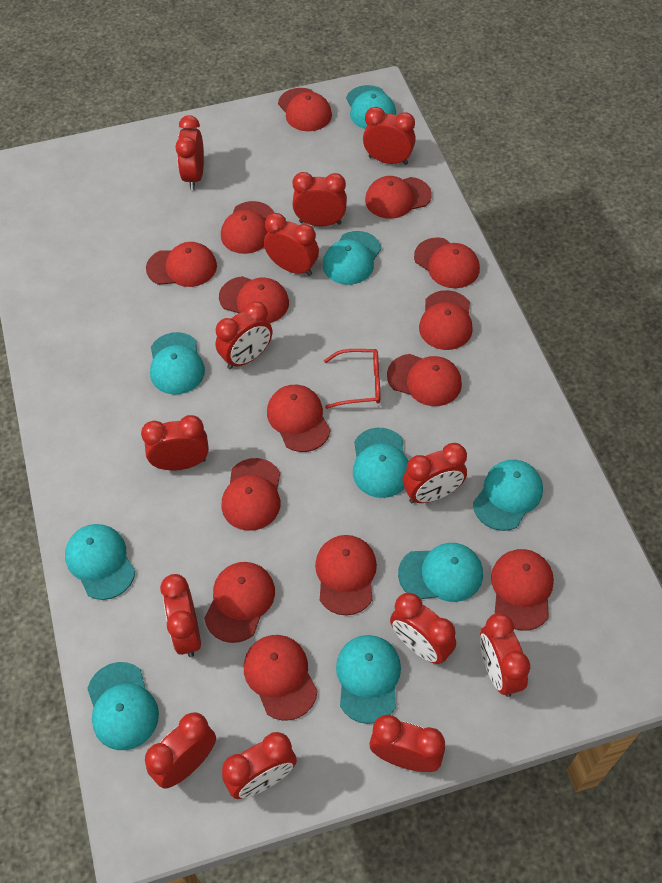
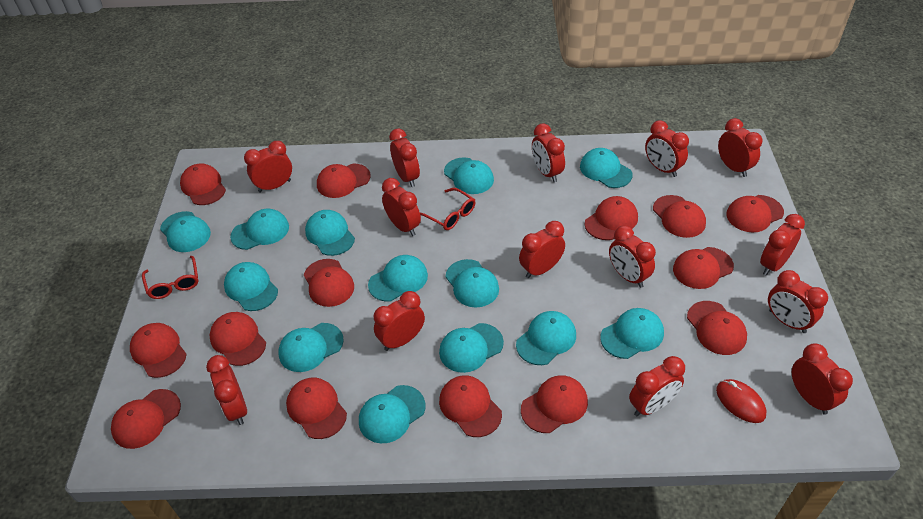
red clock: [141,415,209,470] [145,713,216,789] [160,574,201,657] [175,115,204,190] [216,301,272,369] [222,732,297,799] [264,213,319,276] [292,172,347,226] [363,107,416,165] [369,714,445,772] [390,593,456,664] [403,443,467,503] [480,613,530,697] = 13 -> [206,355,247,425] [244,141,292,192] [374,291,425,351] [382,178,421,236] [389,128,420,187] [519,221,565,278] [532,123,565,182] [609,225,656,288] [629,356,685,417] [645,120,689,177] [718,118,762,177] [760,214,805,276] [768,270,828,333] [792,343,853,415] = 14
red glasses: [324,349,380,409] = 1 -> [142,256,198,299] [420,188,476,230] = 2
red mouse: none = 0 -> [716,379,767,423] = 1
turquoise cap: [65,524,135,600] [87,662,159,750] [150,332,205,395] [323,231,381,285] [336,635,401,724] [346,85,396,129] [353,428,409,498] [398,543,483,602] [473,460,543,531] = 9 -> [160,211,211,252] [224,262,278,311] [230,209,289,250] [278,323,344,372] [305,210,355,256] [359,385,425,443] [368,255,428,301] [439,323,504,373] [444,158,494,194] [445,259,499,308] [516,311,576,365] [580,148,632,188] [600,308,664,359] = 13

